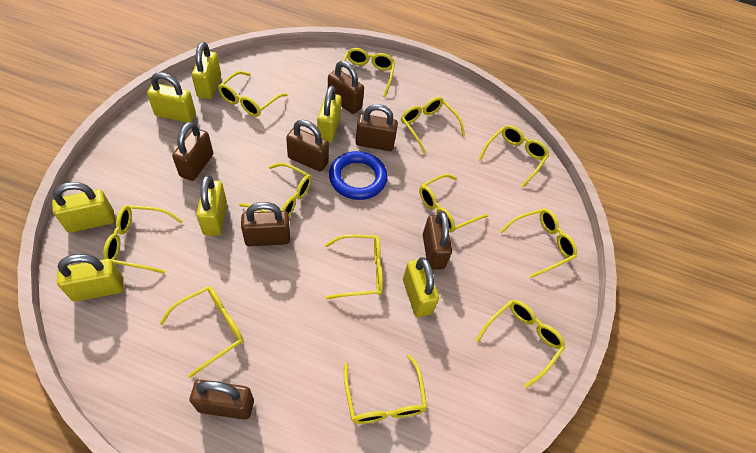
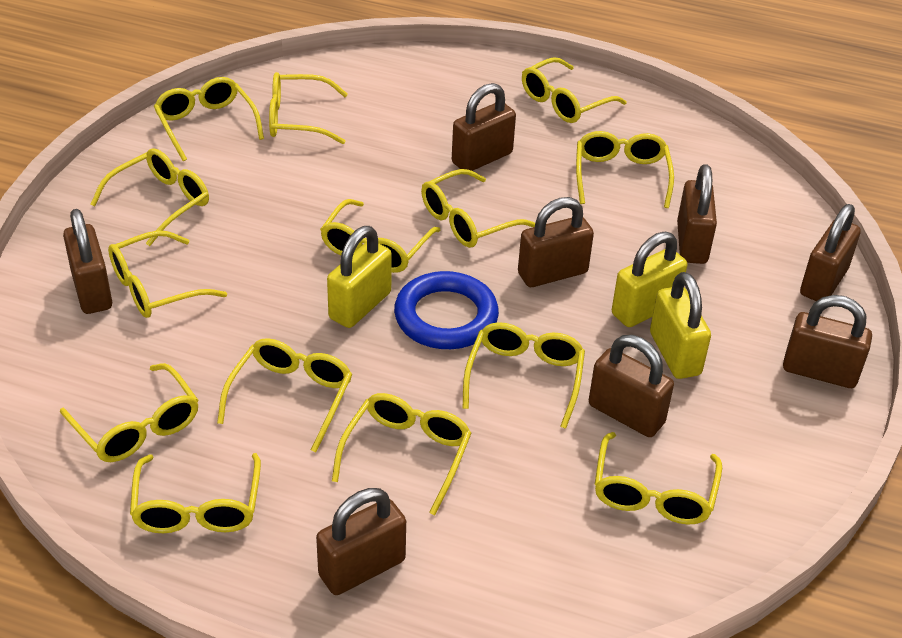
brown padlock: [172,121,213,181] [190,380,254,420] [241,202,290,246] [286,120,329,172] [328,61,364,114] [356,104,398,151] [423,211,452,270] = 7 -> [63,209,112,314] [316,488,406,595] [452,83,516,171] [518,197,594,287] [589,335,674,437] [677,164,717,264] [783,295,872,388] [800,204,861,301] = 8
yellow glasses: [103,205,183,274] [159,286,244,378] [218,71,288,117] [239,163,312,217] [325,234,383,299] [341,48,395,97] [344,355,427,424] [401,97,465,154] [419,174,488,233] [475,300,565,388] [478,125,549,187] [500,209,577,278] = 12 -> [60,363,198,462] [90,148,209,246] [108,230,227,318] [130,453,261,533] [154,77,264,161] [217,338,352,452] [269,72,348,144] [320,199,440,273] [332,393,471,515] [421,169,535,248] [463,322,585,429] [522,57,627,123] [576,131,674,208] [595,432,722,524] = 14
yellow padlock: [52,182,115,233] [57,254,123,302] [147,72,196,123] [192,42,221,99] [196,175,227,236] [317,85,341,142] [403,257,439,317] = 7 -> [327,226,392,328] [612,232,687,327] [650,272,711,379] = 3

